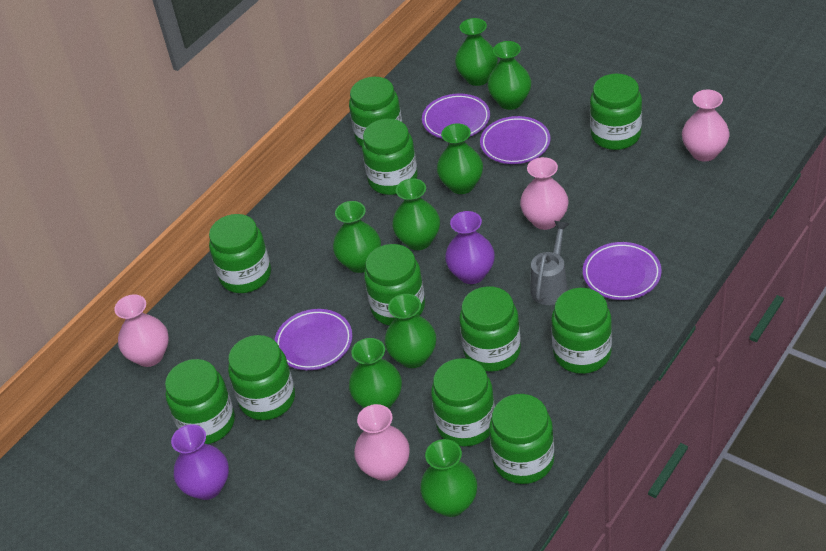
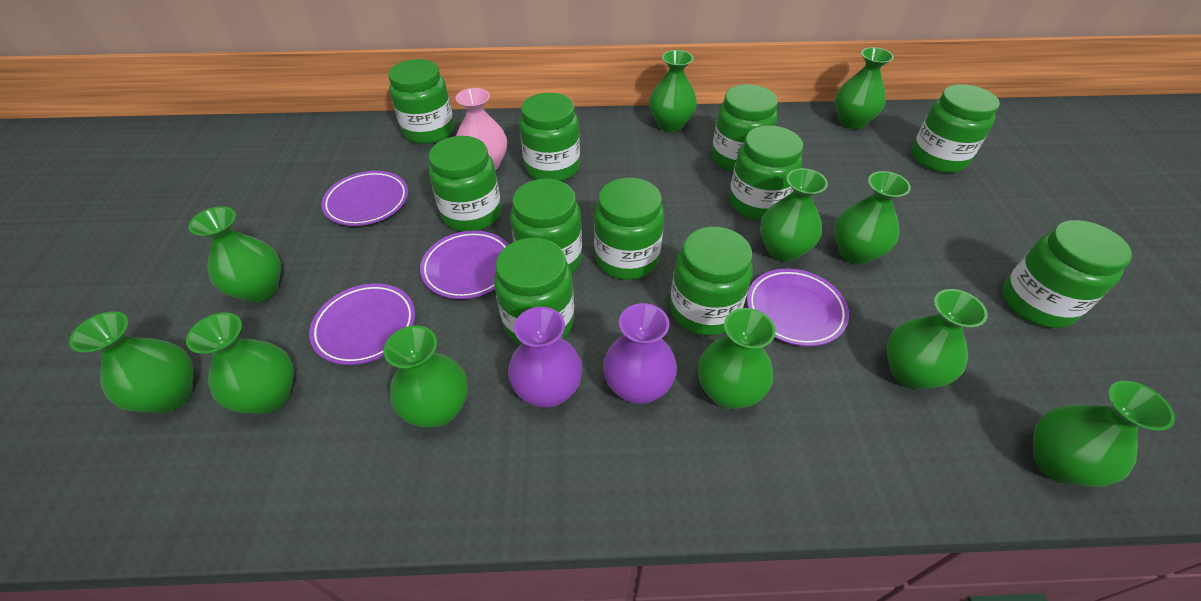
green vase: [333,201,381,273] [349,338,402,409] [385,294,436,368] [392,178,440,250] [420,439,477,517] [437,124,483,194] [455,18,498,86] [487,41,531,110] = 8 -> [69,311,193,413] [186,313,294,414] [189,206,281,303] [384,326,468,427] [649,50,697,132] [698,308,776,409] [760,168,828,262] [834,171,911,265] [835,47,894,129] [887,289,988,390] [1033,381,1175,487] = 11
grey watering can: [531,221,569,305] = 1 -> none = 0
pink vase: [114,294,169,367] [354,404,410,481] [520,157,569,230] [682,90,730,161] = 4 -> [455,88,507,171] = 1

